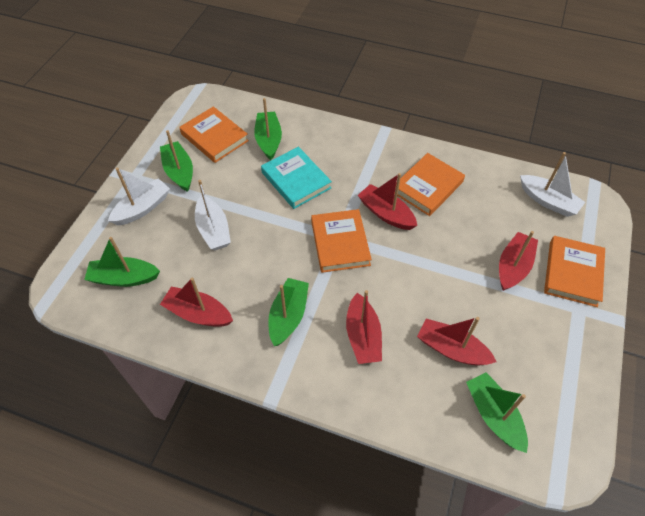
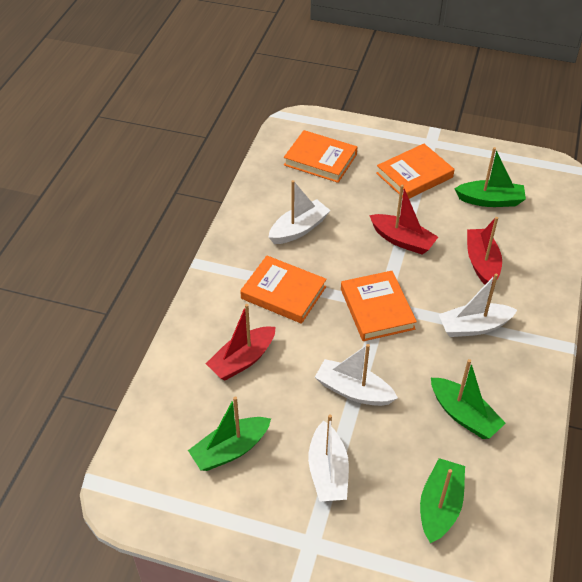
green boat: [84,237,160,287] [160,130,193,192] [254,98,282,160] [268,278,309,346] [466,372,528,453] = 5 -> [188,396,271,471] [420,458,465,543] [431,359,506,439] [455,147,526,207] = 4
red boat: [160,278,233,327] [346,290,382,364] [358,173,417,230] [417,317,497,366] [499,231,538,291] = 5 -> [206,304,275,381] [369,184,438,255] [467,217,502,285] = 3
turquoise book: [261,147,332,209] = 1 -> none = 0
white boat: [108,168,170,225] [195,180,231,250] [520,152,585,217] = 3 -> [268,180,331,244] [308,414,349,502] [315,344,398,406] [439,273,517,337] = 4

